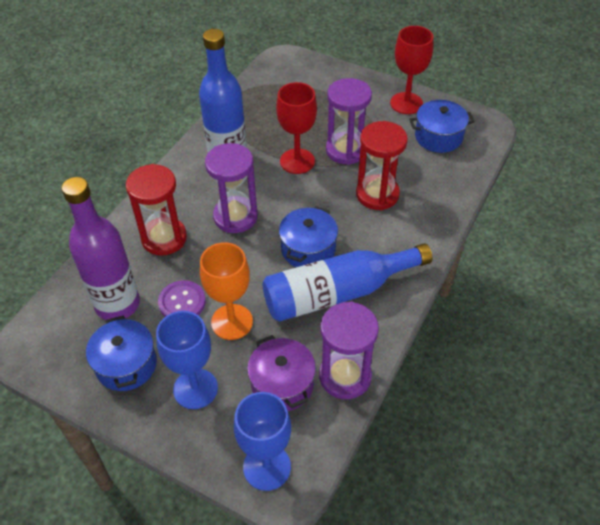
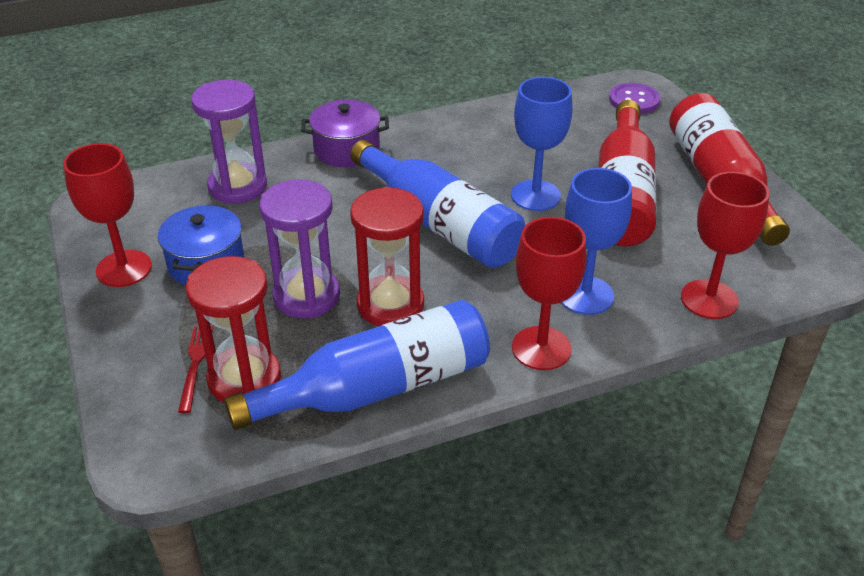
blue pot: [86,316,157,391] [279,206,338,267] [409,100,475,153] = 3 -> [158,205,244,285] = 1
orange goblet: [200,242,253,340] = 1 -> none = 0
purple bottle: [62,177,140,320] = 1 -> none = 0
purple hourglass: [205,143,258,233] [319,301,379,399] [326,78,372,165] = 3 -> [191,80,267,204] [259,180,340,318] = 2
red bottle: none = 0 -> [598,100,656,247] [669,93,790,246] = 2
red fork: none = 0 -> [178,326,213,413] = 1
red goblet: [276,82,317,174] [390,26,433,114] = 2 -> [63,143,152,287] [512,217,586,370] [681,172,770,319] = 3

